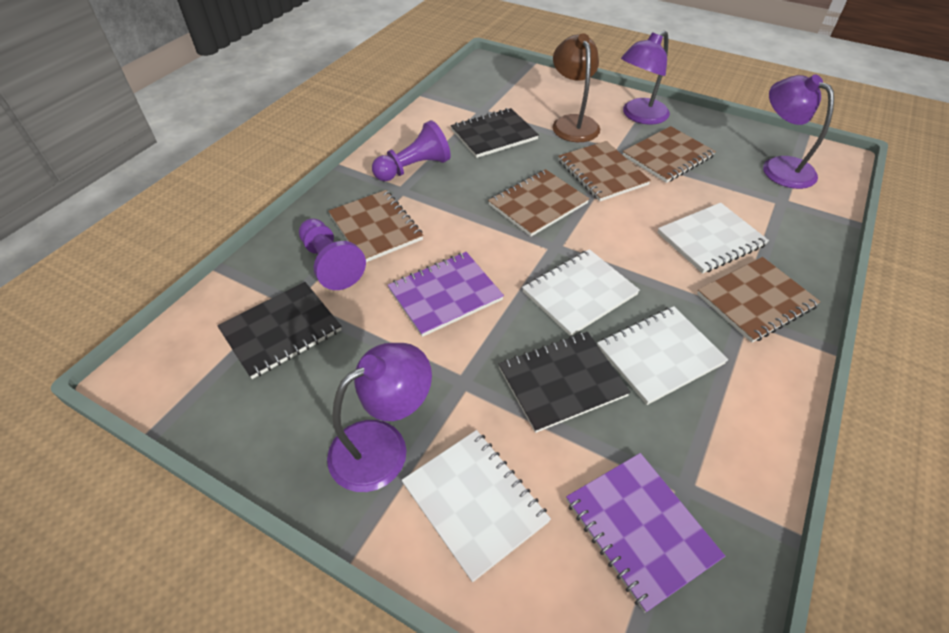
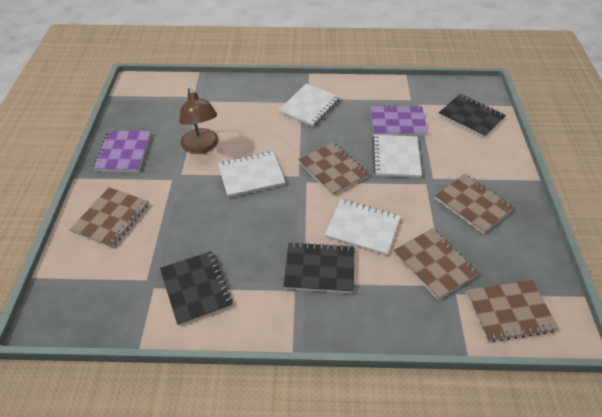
purple lamp: [327,343,432,492] [621,31,670,125] [763,75,834,189] = 3 -> none = 0
purple pawn: [299,218,366,290] [372,120,451,181] = 2 -> none = 0

